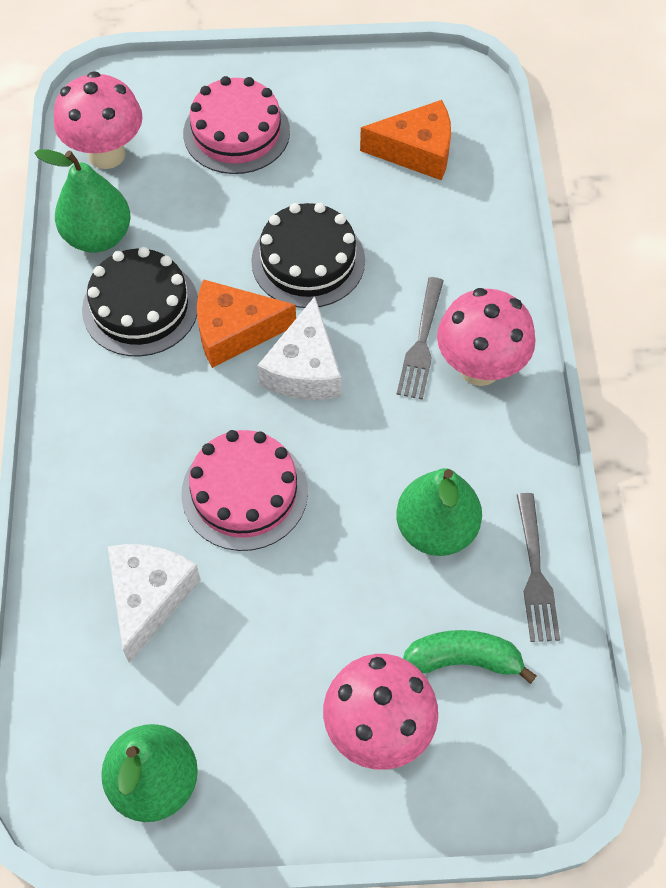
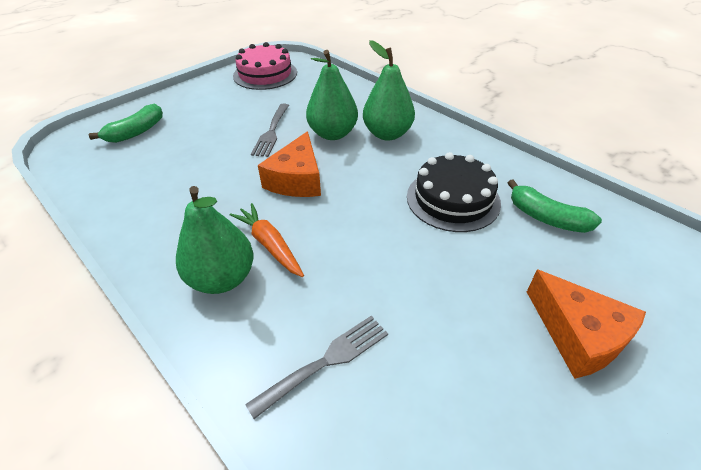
black cake: [82,247,198,357] [251,203,365,308] = 2 -> [407,152,501,232] = 1
green banana: [403,630,537,684] = 1 -> [89,104,163,143] [508,179,602,233] = 2
orange carrot: none = 0 -> [230,203,304,277] = 1
pink cake: [181,430,308,551] [183,76,290,174] = 2 -> [233,42,297,90] = 1
pink mushroom: [54,71,143,169] [323,654,438,770] [437,288,536,386] = 3 -> none = 0
white cheese: [108,544,201,663] [257,297,341,400] = 2 -> none = 0

